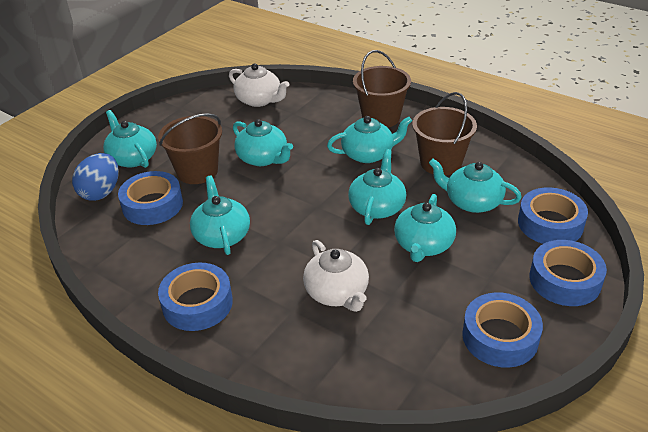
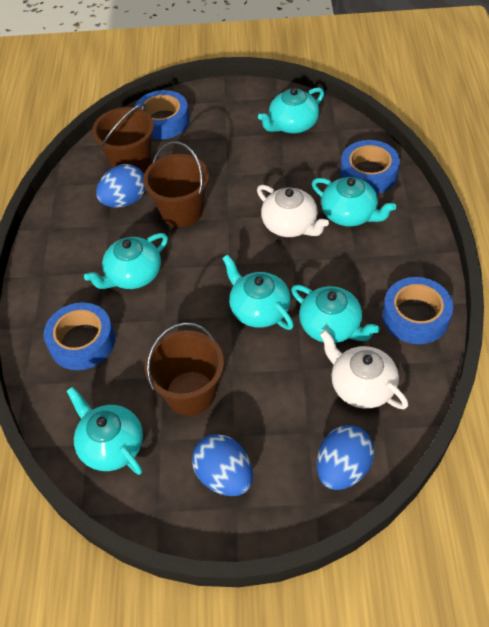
blue egg: [72,153,119,201] = 1 -> [96,164,146,208] [192,434,253,496] [317,425,374,490] = 3
blue tape: [118,171,183,225] [158,263,233,331] [462,293,543,368] [518,187,588,244] [530,240,607,306] = 5 -> [44,302,115,370] [135,90,190,139] [340,140,400,194] [383,277,453,344] = 4
turquoise teapot: [103,110,157,168] [190,176,250,255] [233,119,293,166] [327,116,412,163] [348,149,406,225] [394,194,456,262] [429,158,522,213] = 7 -> [66,387,143,475] [84,233,168,289] [222,255,294,330] [258,87,324,133] [291,285,380,343] [312,177,396,226] = 6

